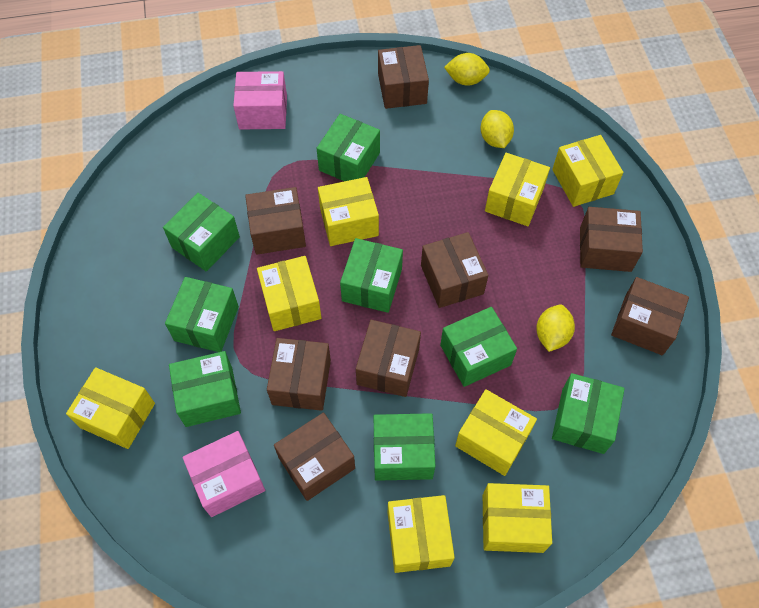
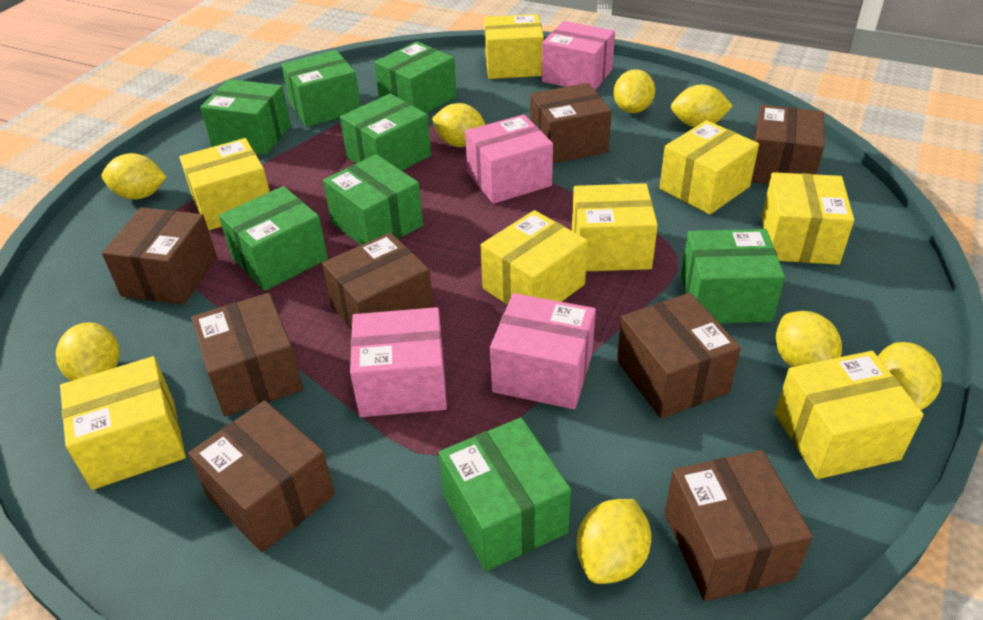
pink box: [183,431,265,517] [233,71,287,129] = 2 -> [350,307,447,417] [465,115,553,204] [490,293,596,409] [542,21,615,90] = 4
yellow lemon: [444,53,490,86] [480,110,514,148] [536,305,575,352] = 3 -> [56,322,120,381] [102,153,166,200] [432,103,486,147] [576,499,651,584] [614,69,655,113] [671,84,733,127] [776,311,842,367] [878,342,942,410] = 8

